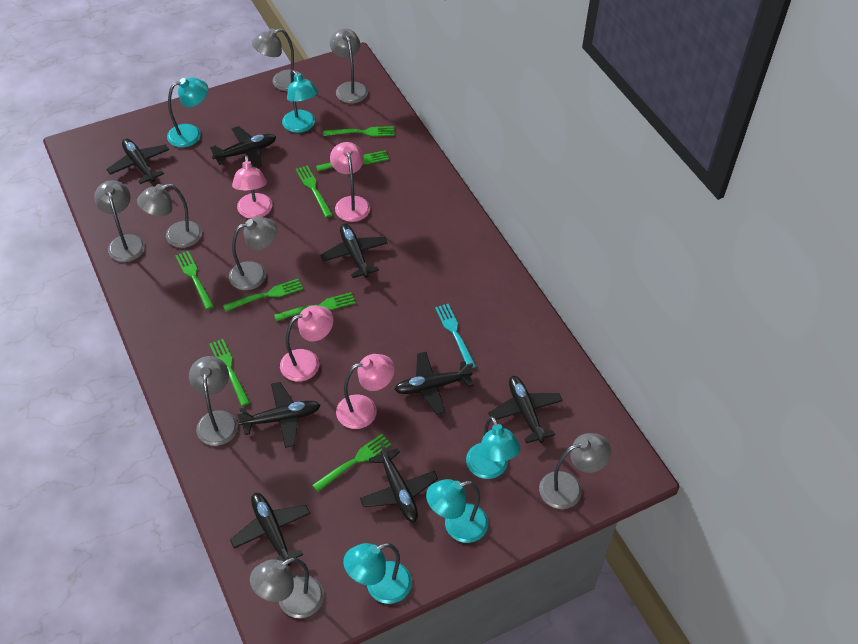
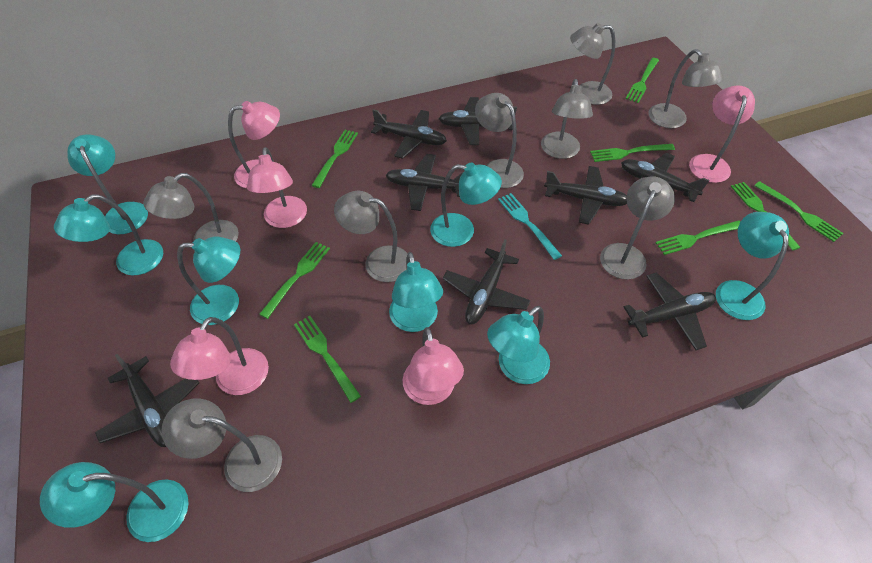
pink lamp: [232,155,272,219] [280,306,334,382] [330,142,370,222] [336,354,395,429] = 4 -> [170,317,269,395] [228,101,280,188] [247,147,307,228] [403,327,464,405] [689,86,755,183] = 5
turquoise lamp: [167,78,208,147] [282,70,318,133] [343,543,412,604] [426,479,488,543] [466,416,521,479] = 5 -> [40,462,188,542] [54,194,163,275] [67,134,148,234] [177,237,240,325] [389,252,443,332] [430,163,502,247] [487,306,550,384] [716,212,789,320] = 8

